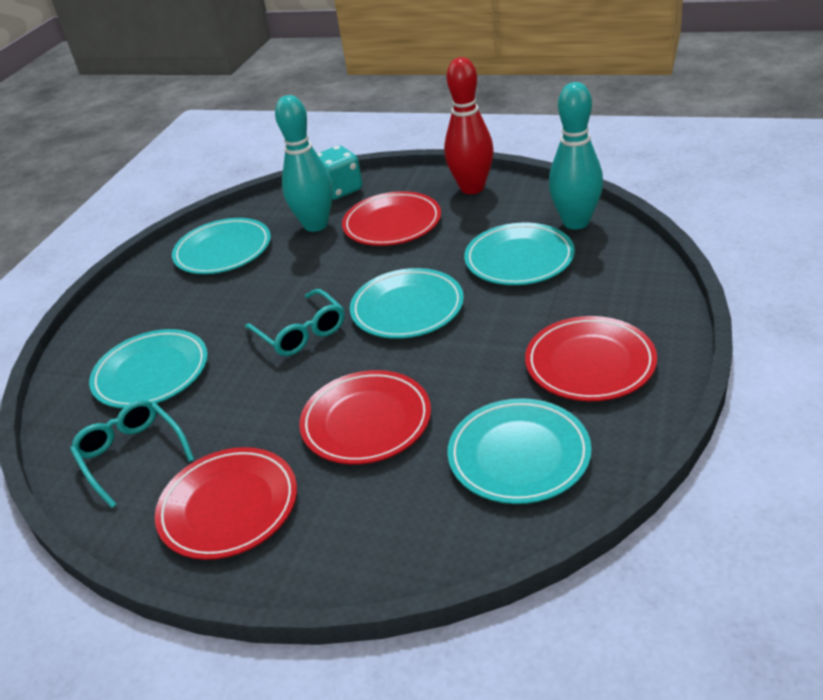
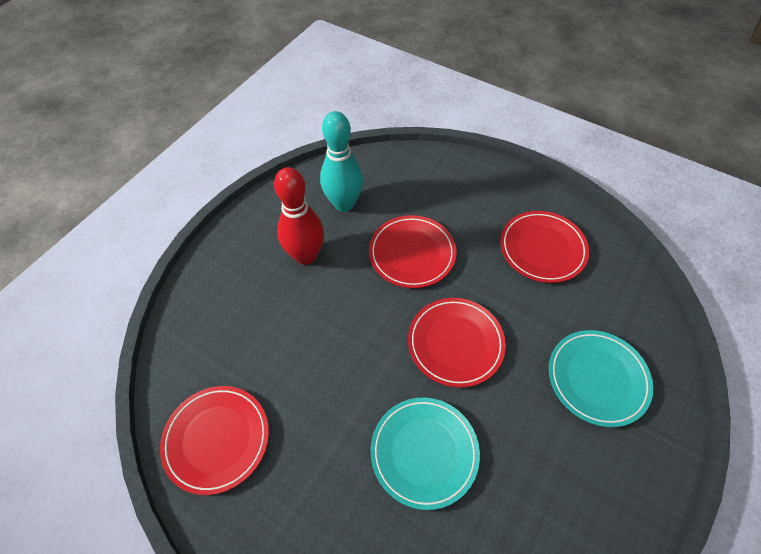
turquoise bowling pin: [275,95,333,232] [549,82,603,229] = 2 -> [320,111,363,212] = 1
turquoise dice: [317,146,362,200] = 1 -> none = 0
turquoise glasses: [70,400,194,508] [245,289,344,356] = 2 -> none = 0
turquoise plate: [89,329,208,408] [172,218,271,274] [350,268,464,339] [447,398,592,504] [464,223,575,285] = 5 -> [371,398,480,510] [549,330,653,427] = 2

